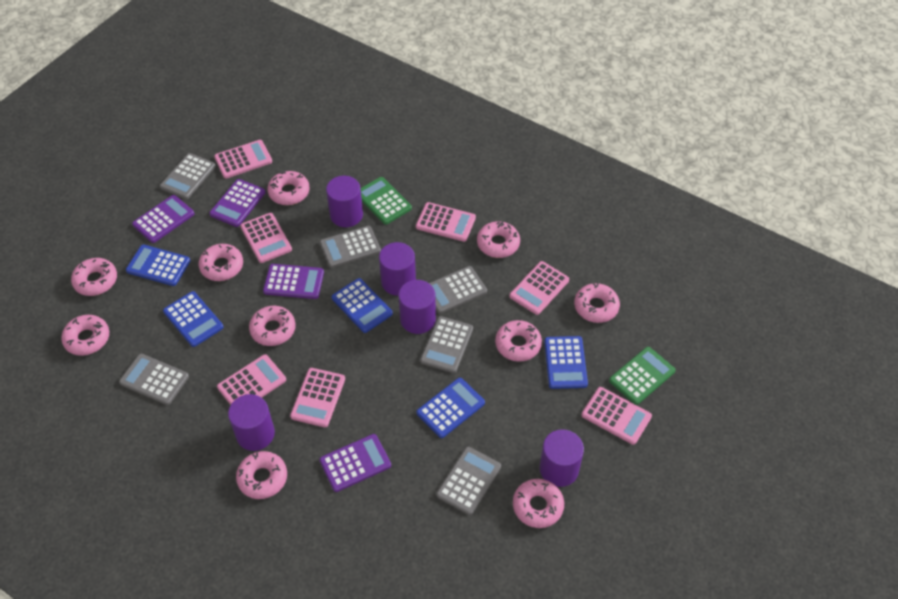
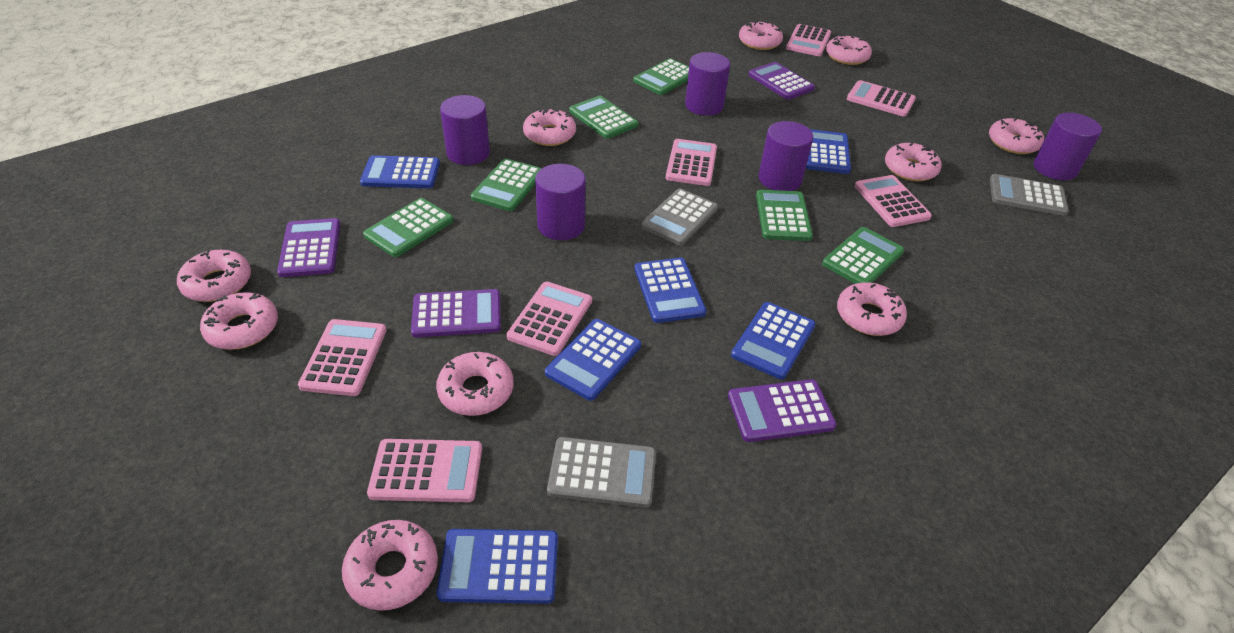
blue calculator: [126,244,190,286] [163,291,224,347] [332,278,393,333] [416,378,485,438] [544,336,588,389] = 5 -> [360,155,440,188] [437,529,558,604] [545,319,641,401] [634,258,706,323] [731,302,815,379] [806,129,851,174] = 6
green calculator: [361,177,412,225] [609,347,676,405] = 2 -> [363,198,454,257] [471,158,542,211] [569,96,639,139] [633,58,689,95] [756,190,813,241] [822,227,904,284] = 6
grey calculator: [119,354,189,405] [160,153,216,199] [320,226,381,268] [420,316,473,373] [429,266,487,314] [436,447,501,515] = 6 -> [547,437,656,508] [641,188,718,246] [990,174,1069,216] = 3

